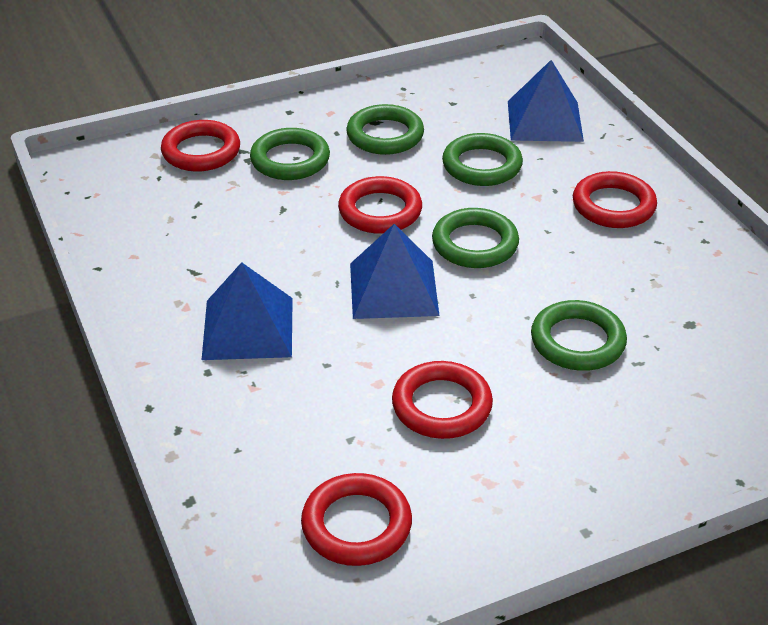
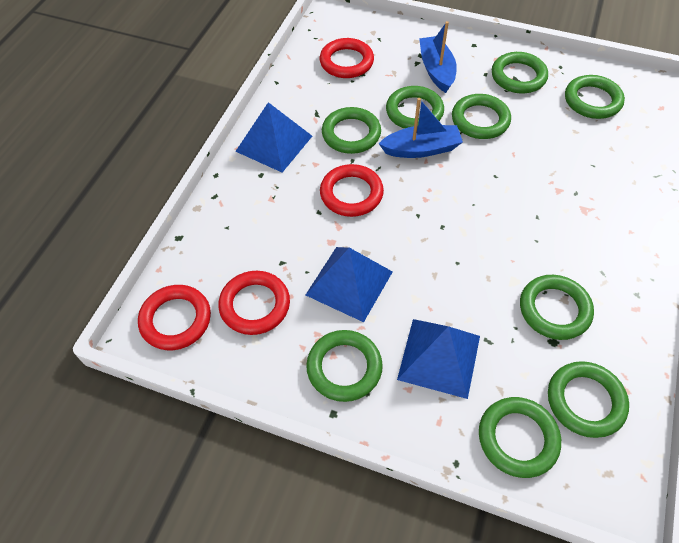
blue boat: none = 0 -> [379,98,463,158] [419,21,457,93] = 2
green ring: [250,128,330,180] [346,104,424,155] [432,208,519,268] [442,133,523,186] [531,300,627,371] = 5 -> [306,330,383,402] [322,107,381,154] [386,86,444,129] [452,94,511,139] [479,397,561,478] [492,52,548,93] [520,275,594,340] [548,361,629,438] [565,75,625,119] = 9
red ring: [161,120,240,171] [301,473,412,566] [338,176,422,234] [392,361,493,439] [573,171,657,228] = 5 -> [138,285,211,350] [218,271,290,335] [320,38,374,78] [320,164,384,217] = 4

